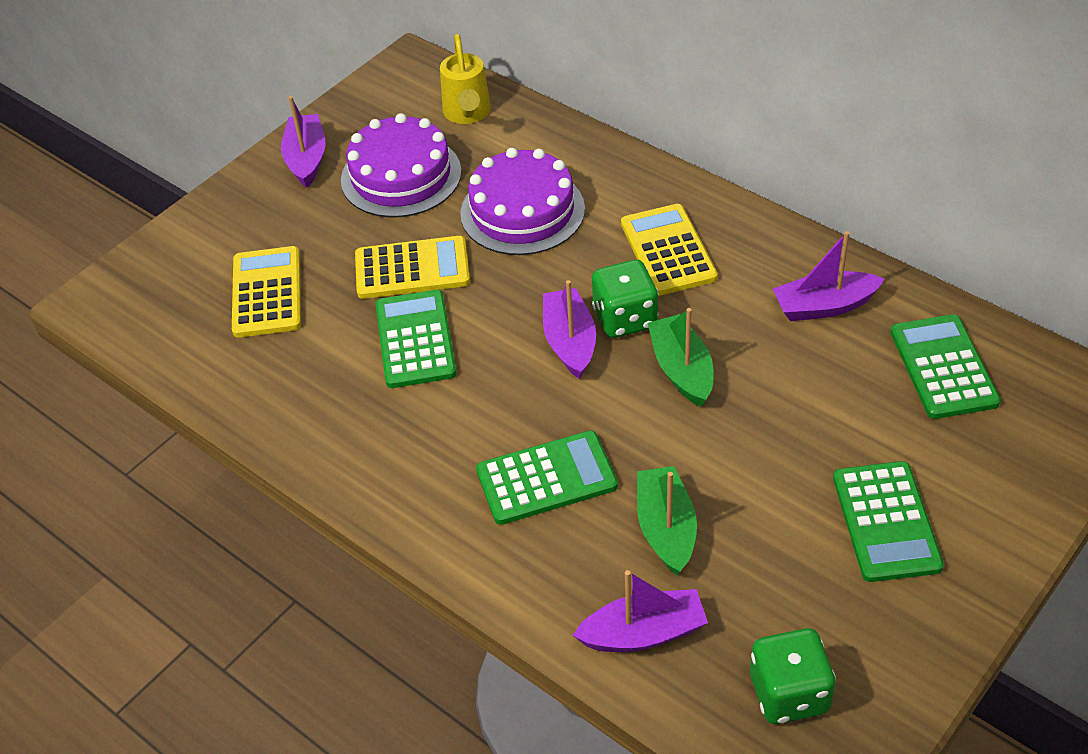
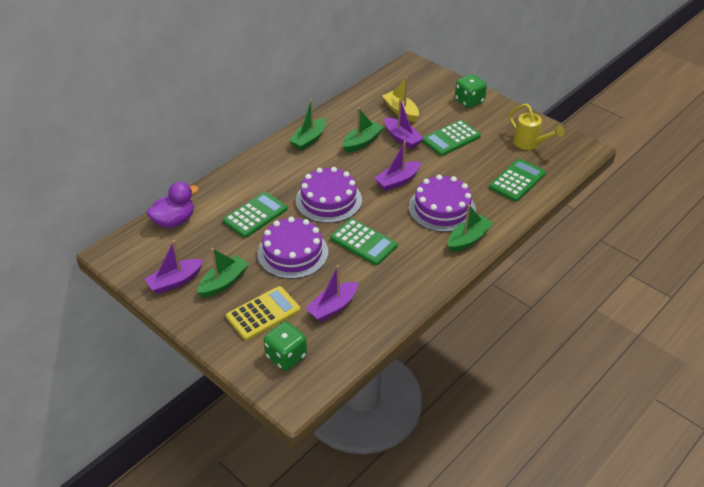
green boat: [637,466,697,575] [648,308,714,407] = 2 -> [197,248,249,298] [289,100,326,151] [343,107,384,153] [448,204,493,252] = 4
purple cake: [341,113,462,218] [460,148,585,255] = 2 -> [257,217,328,279] [296,167,362,223] [409,175,476,232] = 3
purple duck: none = 0 -> [147,182,199,228] = 1
yellow boat: none = 0 -> [382,77,419,122] = 1
yellow calculator: [232,246,301,338] [355,236,470,299] [621,204,718,296] = 3 -> [226,286,300,340] = 1

